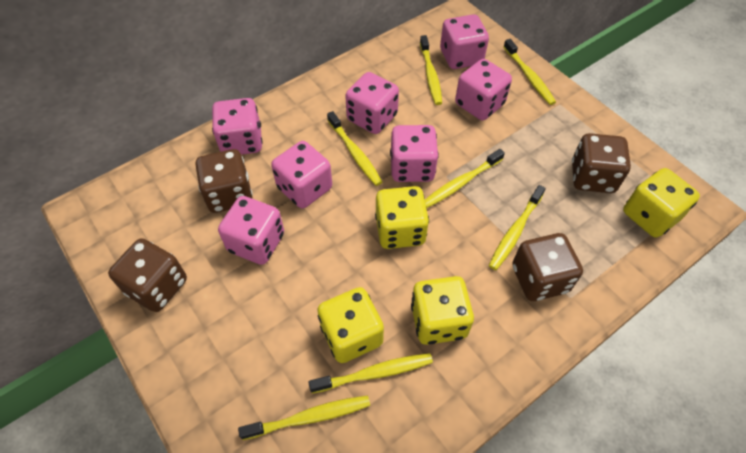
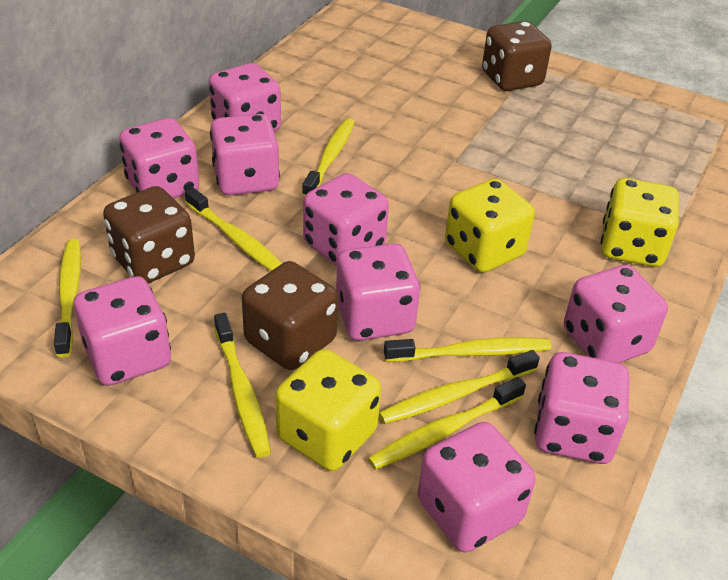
brown dice: [108,238,187,312] [196,149,253,213] [512,233,583,301] [572,133,631,193] = 4 -> [103,186,195,284] [242,261,338,370] [482,21,552,91] = 3
pink dice: [212,98,263,155] [218,196,284,265] [271,141,332,208] [345,72,399,134] [390,125,439,182] [440,14,489,69] [455,59,512,120] = 7 -> [74,276,171,386] [119,118,199,199] [209,63,281,132] [210,114,280,195] [303,173,389,266] [336,243,420,341] [418,422,536,552] [534,352,630,464] [564,265,668,363] = 9
yellow dice: [317,287,384,363] [375,186,429,249] [411,276,474,345] [623,168,700,237] = 4 -> [275,349,381,471] [445,179,535,273] [601,178,679,267] = 3

